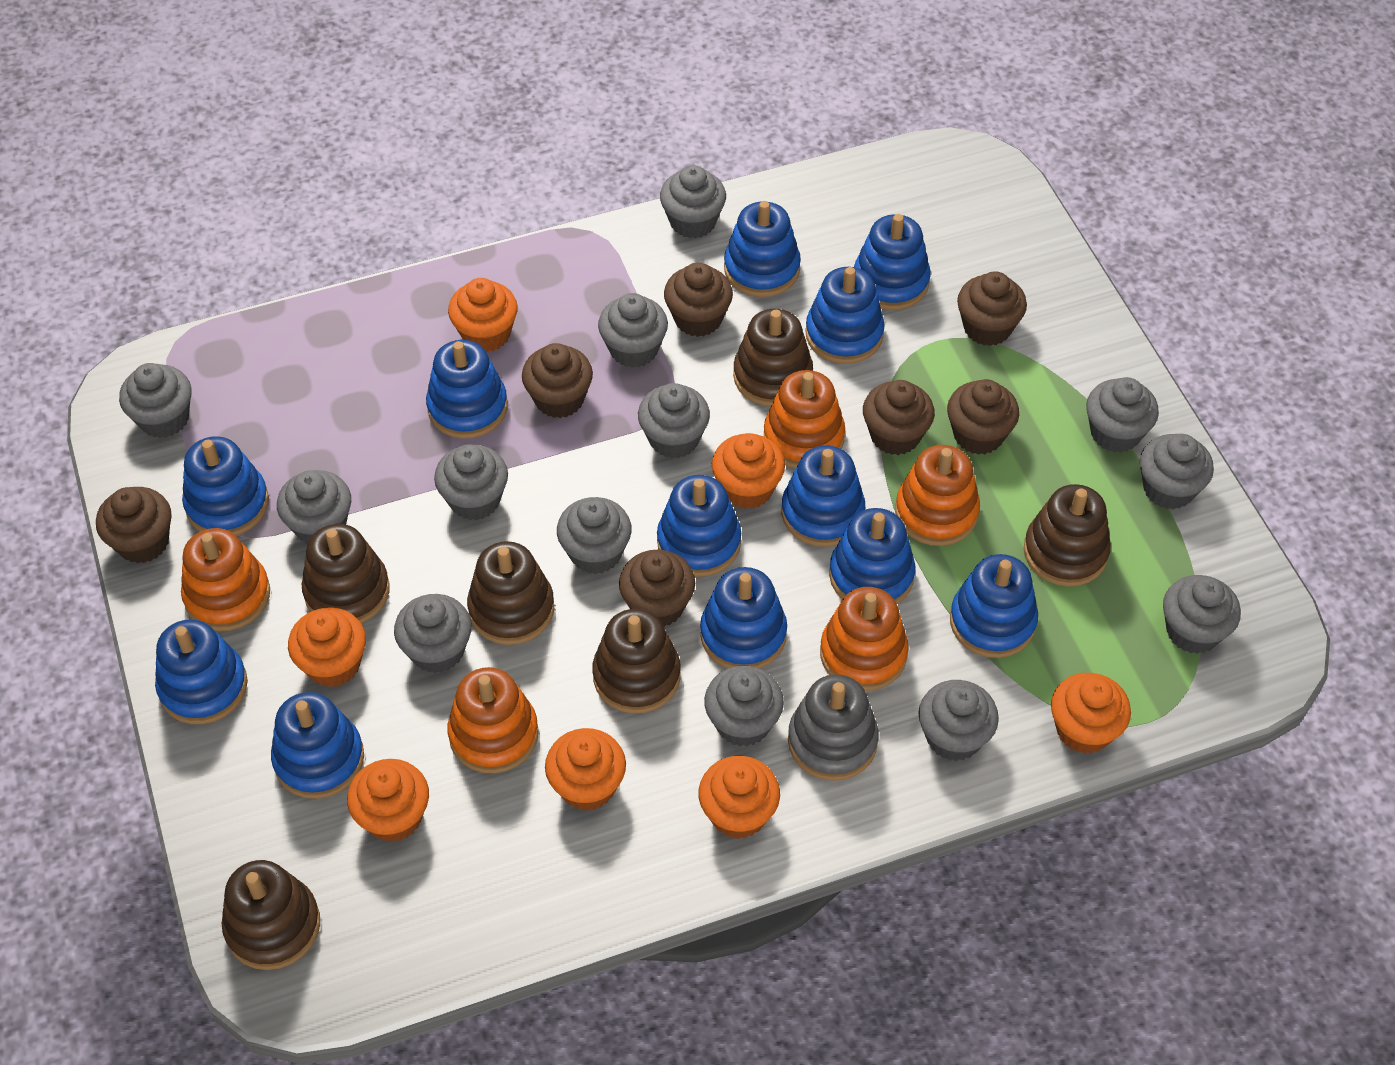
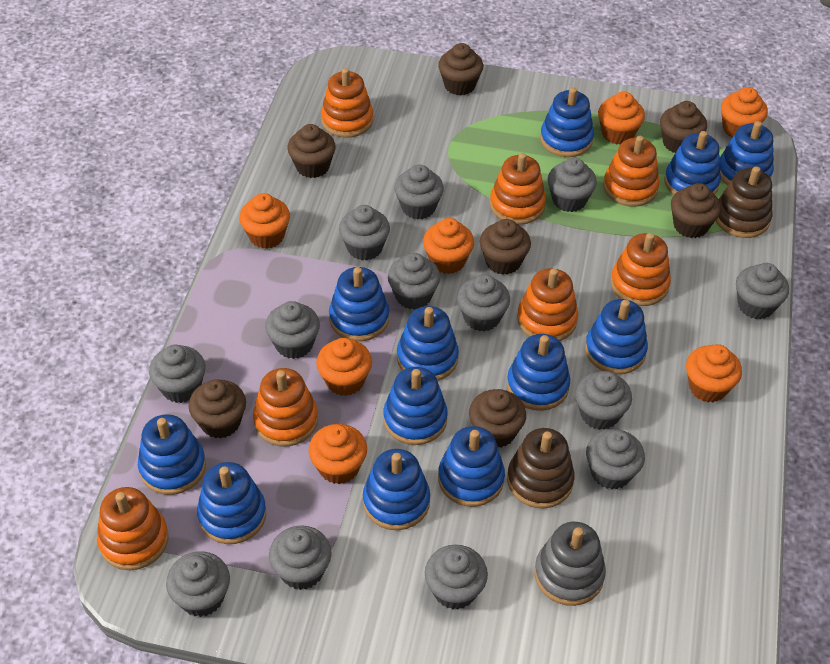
brown stacking toy: [221,860,320,970] [302,524,390,623] [467,541,554,645] [592,609,681,714] [733,309,813,406] [1024,484,1111,587] = 6 -> [507,428,575,509] [716,166,772,238] = 2
orange stacking toy: [181,528,270,631] [447,667,539,773] [764,370,845,469] [820,587,909,691] [895,445,980,546] = 5 -> [97,487,168,570] [253,368,318,446] [321,68,373,138] [490,153,546,225] [517,268,578,341] [603,136,660,207] [610,233,671,306] = 7

